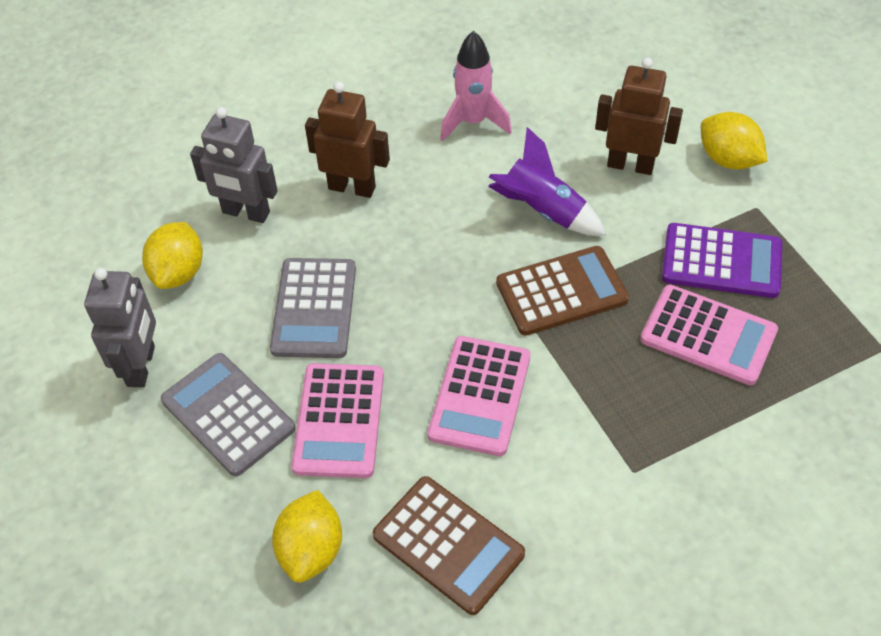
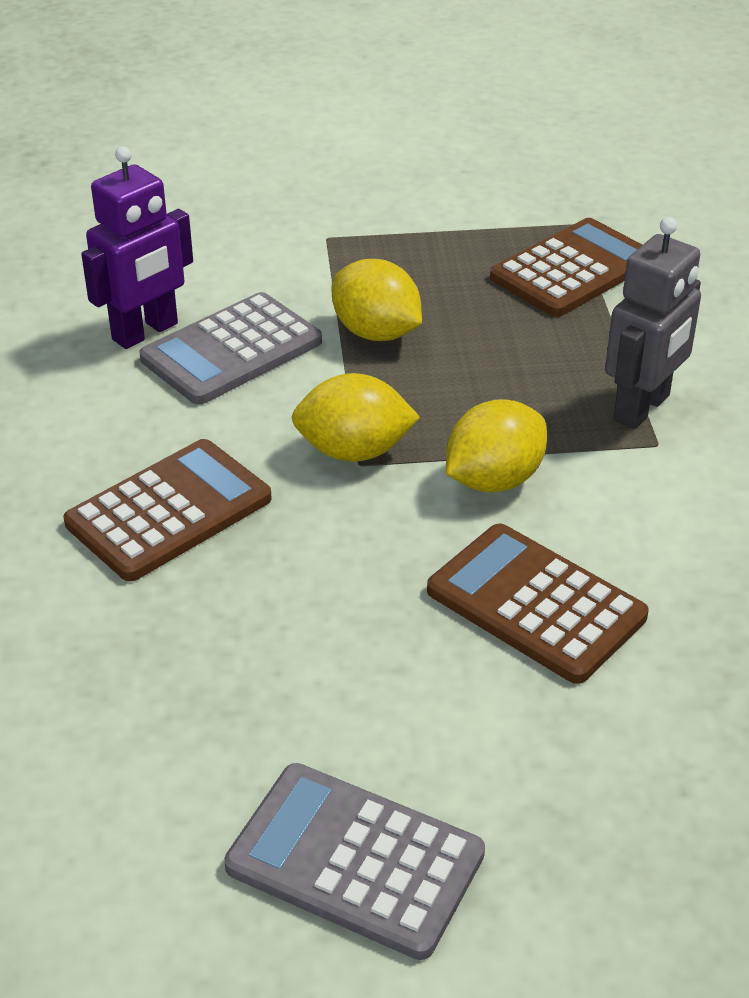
brown calculator: [373,476,525,615] [496,246,629,336] = 2 -> [64,439,272,581] [427,523,649,684] [490,218,642,317] = 3
brown robot: [305,82,390,198] [595,58,683,175] = 2 -> none = 0
grey robot: [84,268,156,388] [190,107,278,223] = 2 -> [605,217,701,429] = 1
pink calculator: [291,363,384,478] [428,336,530,456] [640,285,778,385] = 3 -> none = 0
pink rocket: [440,31,512,142] = 1 -> none = 0
purple calculator: [662,223,782,298] = 1 -> none = 0
purple robot: none = 0 -> [81,146,193,349] = 1
purple rocket: [488,127,606,236] = 1 -> none = 0

